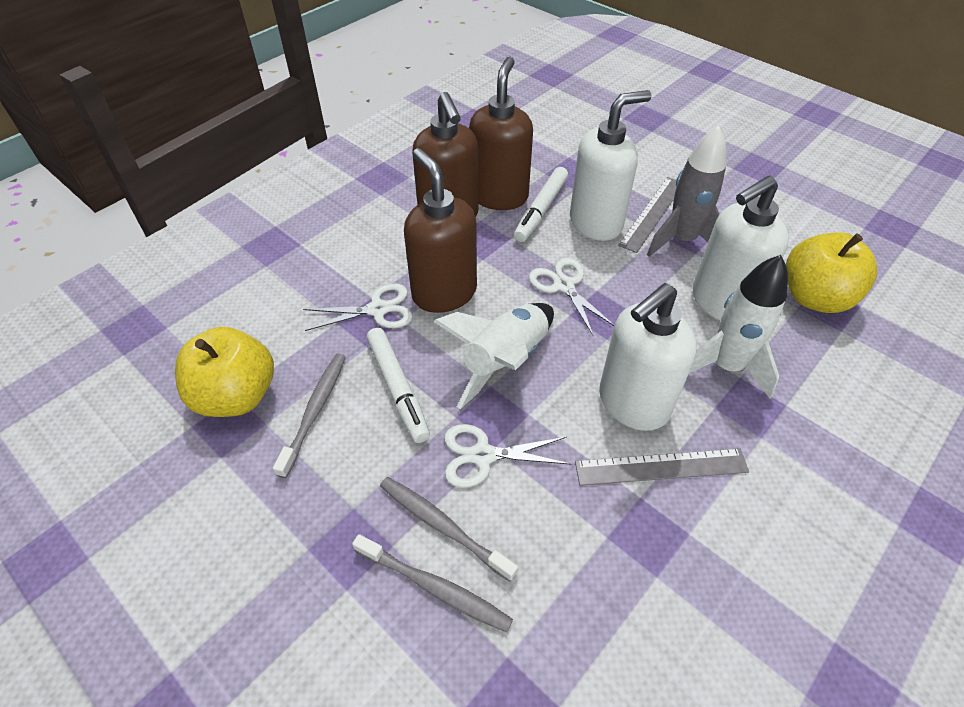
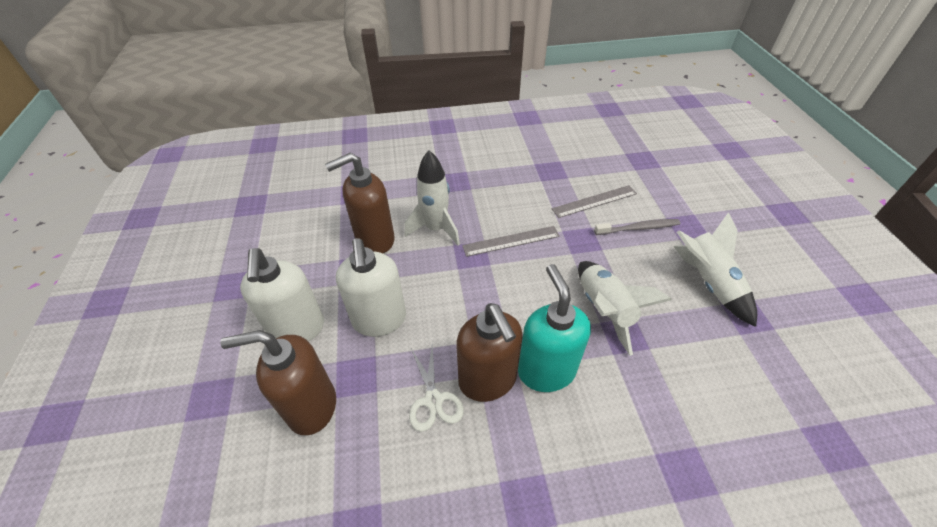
grey rocket: [647,126,727,257] = 1 -> none = 0
grey toothbrush: [273,353,346,478] [352,534,513,633] [380,477,518,582] = 3 -> [594,219,680,235] = 1
turquoise soap dispenser: none = 0 -> [518,264,591,392] = 1
white marker: [367,328,430,443] [514,167,568,242] = 2 -> none = 0
white rocket: [434,303,554,409] [689,255,788,398] = 2 -> [405,150,460,246] [578,261,672,356] [673,212,757,327] = 3
white scissors: [303,283,413,331] [444,424,570,488] [529,258,614,335] = 3 -> [409,345,464,432] = 1
white soap dispenser: [570,90,652,241] [599,283,697,431] [692,175,789,321] = 3 -> [240,248,324,341] [336,238,406,337] = 2
yellow apple: [175,327,274,417] [786,232,877,313] = 2 -> none = 0

